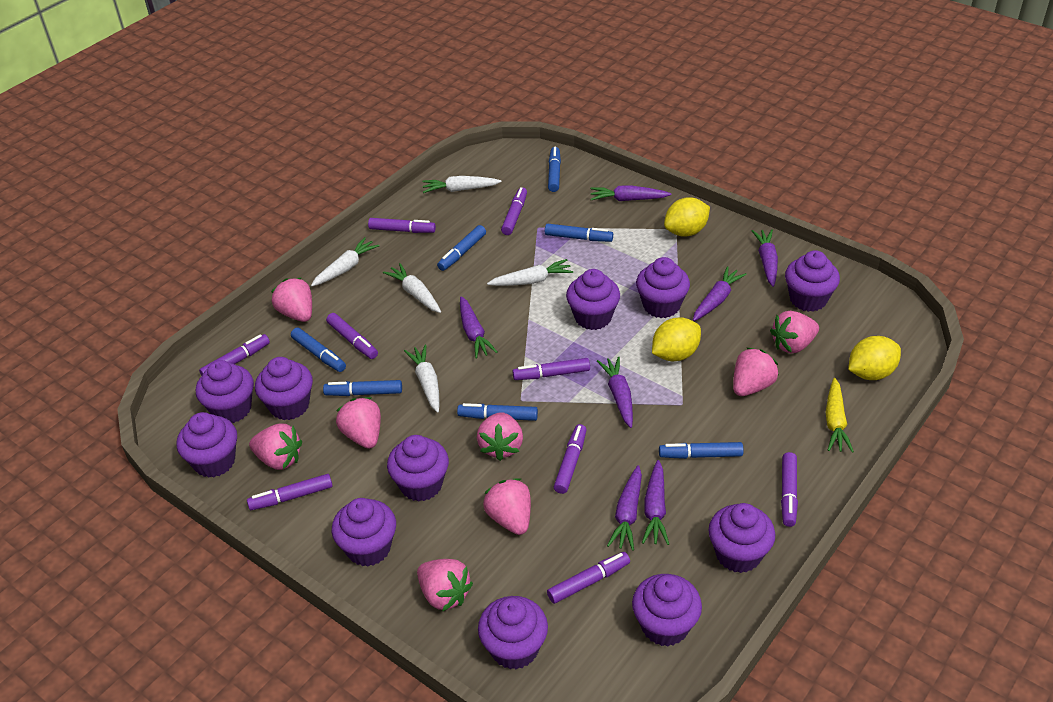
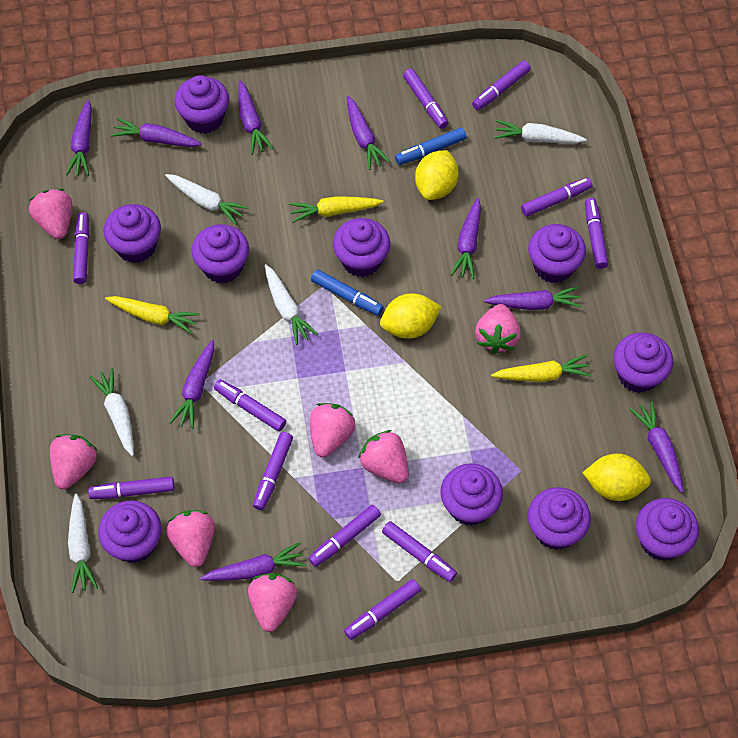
blue marker: [291,328,346,372] [323,380,402,396] [437,225,486,271] [457,403,538,421] [545,224,613,242] [548,147,561,192] [659,442,744,459] = 7 -> [311,270,384,316] [395,127,466,165] = 2
pink strawberry: [249,424,302,470] [271,278,312,322] [336,397,381,449] [417,559,473,612] [477,412,523,461] [483,478,531,535] [733,348,779,396] [770,311,819,354] = 8 -> [29,189,72,239] [50,434,98,489] [166,510,215,567] [248,573,297,632] [310,403,355,458] [358,430,409,484] [475,304,521,354] = 7
purple carrot: [460,296,497,359] [590,186,671,201] [597,356,633,428] [607,465,642,551] [642,460,669,545] [693,266,747,321] [752,230,778,287] = 7 -> [66,100,92,176] [111,118,202,147] [169,340,214,429] [200,542,307,581] [238,80,274,155] [347,96,390,170] [451,198,481,279] [484,286,582,310] [630,401,684,493] = 9
purple cupcake: [177,412,237,478] [196,360,254,423] [255,357,313,420] [332,498,396,566] [387,435,449,502] [478,596,548,670] [566,269,620,330] [632,574,702,646] [636,257,690,318] [708,503,775,573] [785,250,840,312] = 11 -> [98,500,162,563] [104,204,161,263] [174,75,229,134] [192,224,249,284] [333,218,390,277] [440,463,503,526] [528,224,586,283] [528,487,591,550] [613,332,674,393] [636,498,699,561] = 10
purple marker: [199,334,270,376] [247,474,333,510] [326,313,378,359] [368,218,436,233] [501,187,527,235] [512,358,590,380] [547,552,630,604] [554,424,587,494] [781,452,798,527] = 9 -> [73,212,90,284] [88,477,174,499] [214,379,286,431] [253,432,293,510] [308,505,381,567] [344,579,421,640] [382,521,457,582] [403,69,448,129] [472,61,531,110] [521,178,592,217] [585,198,608,269] = 11
yellow carrot: [826,378,854,453] = 1 -> [105,296,200,334] [289,196,384,223] [491,355,592,382] = 3

